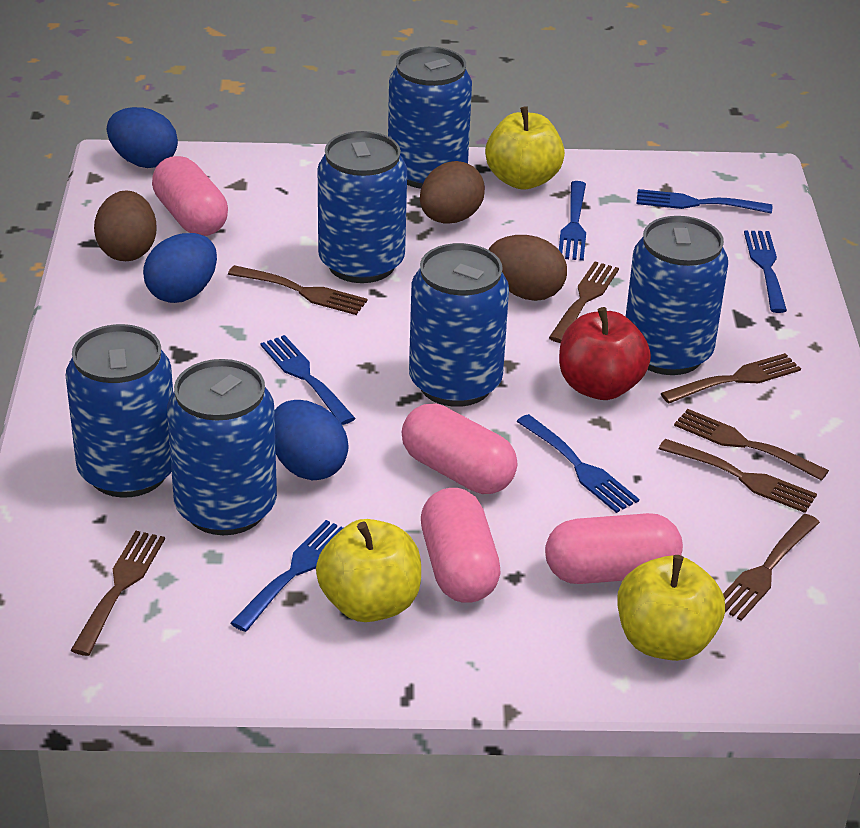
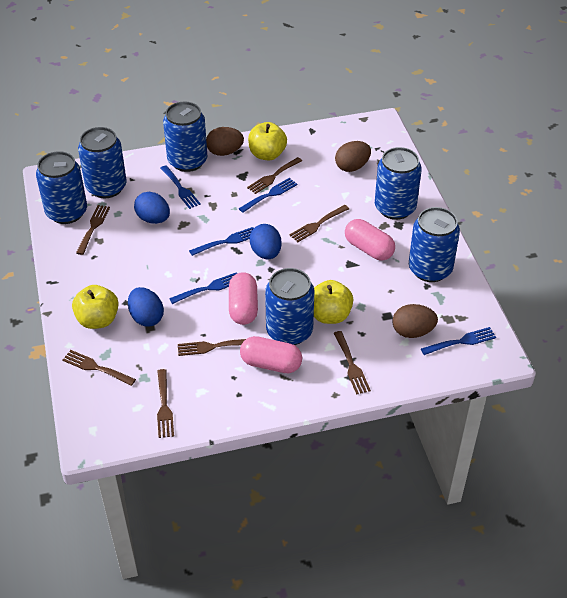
blue fork: [231,520,343,632] [260,335,356,425] [516,414,639,513] [559,181,586,261] [636,189,772,213] [744,231,787,313] = 6 -> [160,165,201,209] [169,273,237,304] [189,227,254,256] [239,178,297,213] [421,327,496,355] = 5
pink capsule: [152,156,228,236] [402,403,517,494] [421,488,501,602] [545,513,683,584] = 4 -> [229,272,258,325] [240,336,302,373] [345,219,395,261] = 3
red apple: [559,307,651,400] = 1 -> none = 0

